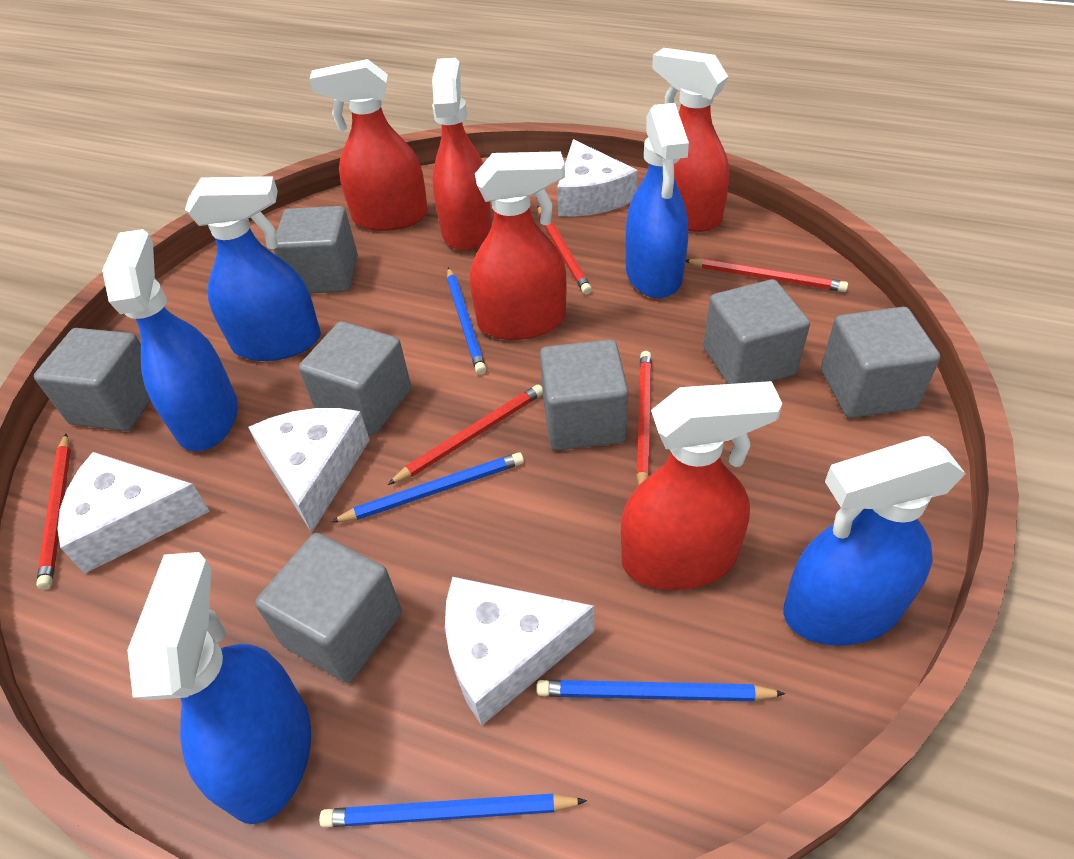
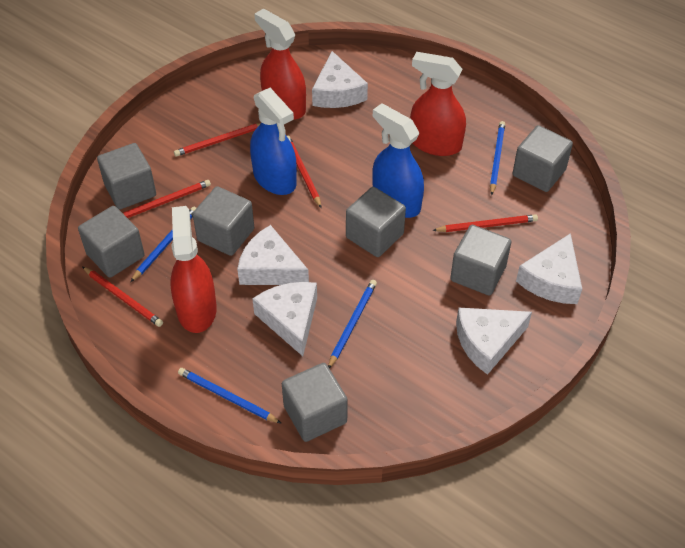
blue spray bottle: [102,229,238,451] [127,552,311,824] [185,176,321,361] [626,103,689,298] [783,436,966,646] = 5 -> [250,88,297,195] [372,103,424,218] = 2
red spray bottle: [310,59,428,231] [432,58,492,251] [470,151,566,340] [621,381,782,590] [652,48,729,232] = 5 -> [170,206,217,333] [254,8,306,120] [410,52,466,156] = 3
white cheese: [57,452,210,574] [248,408,370,533] [445,577,594,725] [557,139,637,216] = 4 -> [237,225,309,285] [252,282,317,356] [312,51,368,108] [456,308,532,375] [516,233,582,304] = 5

